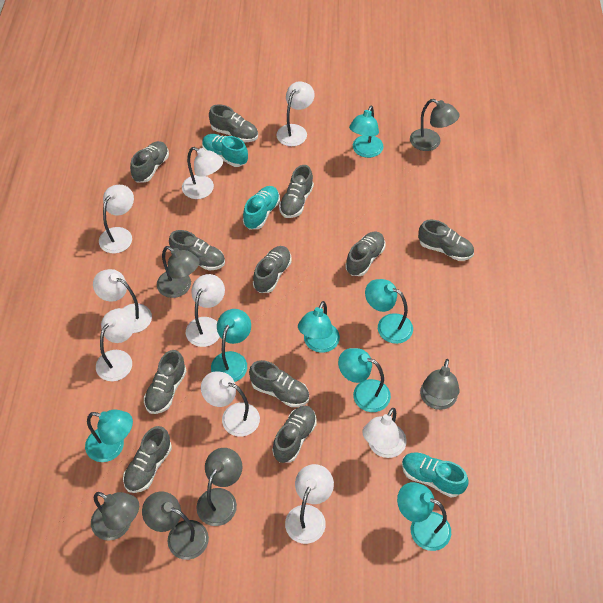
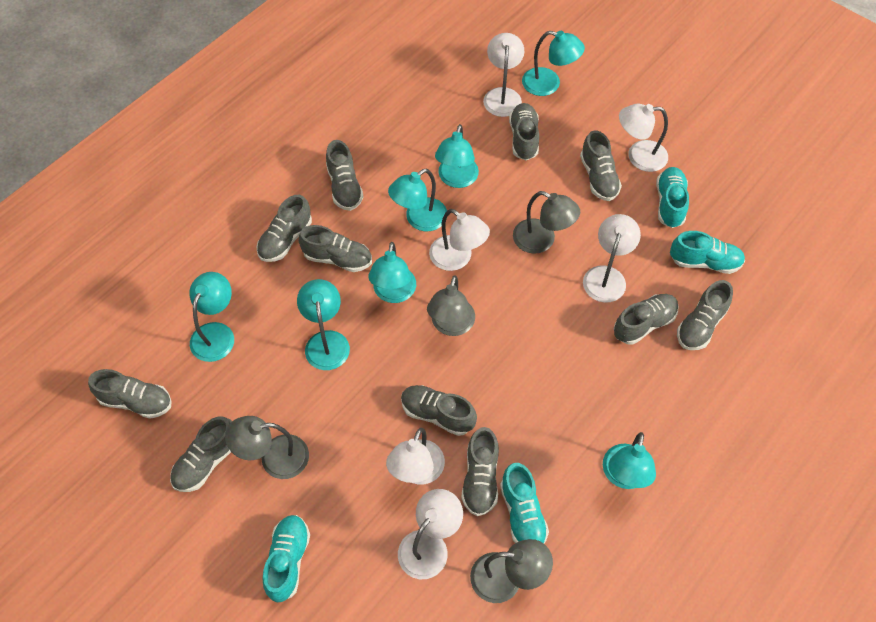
grey lamp: [91,492,139,540] [142,491,209,560] [157,246,200,298] [196,448,243,526] [410,99,460,151] [420,359,460,410] = 6 -> [225,416,309,479] [427,276,475,336] [470,539,553,603] [513,191,580,254] = 4
turquoise shoe: [202,134,248,167] [243,186,280,229] [402,452,469,498] = 3 -> [262,515,310,603] [500,463,549,543] [656,167,689,228] [670,231,745,274] = 4
white lamp: [93,269,152,333] [96,308,135,381] [99,185,134,253] [182,147,223,199] [186,274,225,347] [201,371,260,437] [277,82,315,146] [285,464,334,544] [362,408,407,458] = 9 -> [386,428,445,485] [398,489,463,579] [429,209,490,271] [483,33,524,117] [583,214,641,303] [619,104,668,172] = 6

